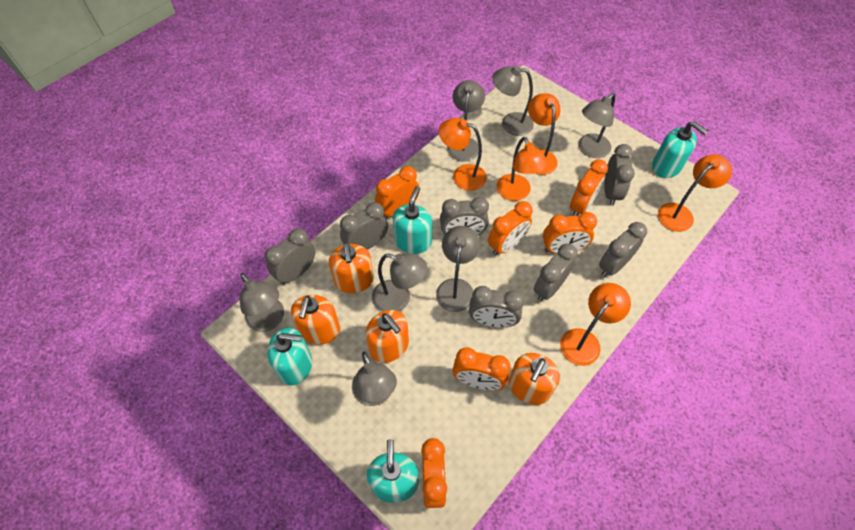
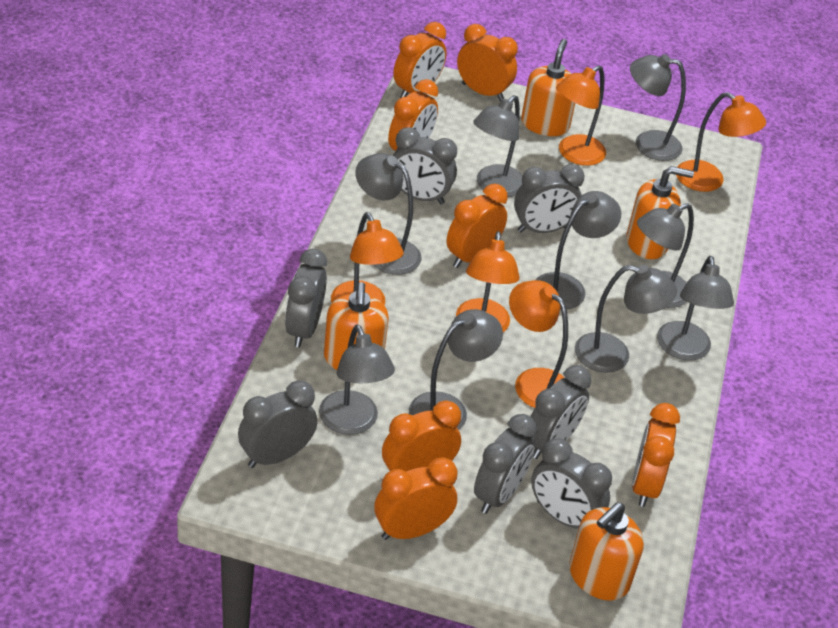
grey lamp: [240,273,284,332] [352,351,397,406] [372,253,427,312] [436,226,480,312] [447,80,485,161] [492,66,534,136] [579,93,615,158] = 7 -> [319,324,395,435] [355,153,421,275] [409,309,503,430] [473,95,523,197] [536,191,621,309] [575,265,677,373] [630,54,686,161] [637,203,694,308] [657,256,734,360] = 9
orange clock: [375,166,420,219] [421,438,447,508] [452,347,510,390] [488,201,532,256] [543,212,597,254] [570,159,608,216] = 6 -> [374,457,458,540] [382,401,461,471] [388,79,439,151] [393,22,447,98] [446,184,508,268] [457,24,518,101] [632,403,680,507] = 7
turquoise soap dispenser: [267,328,312,386] [367,439,419,503] [393,186,432,254] [652,121,708,178] = 4 -> none = 0

